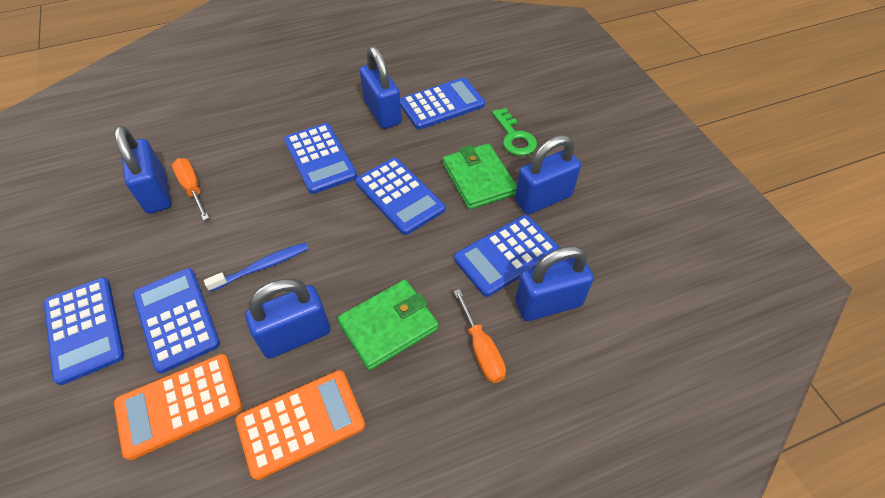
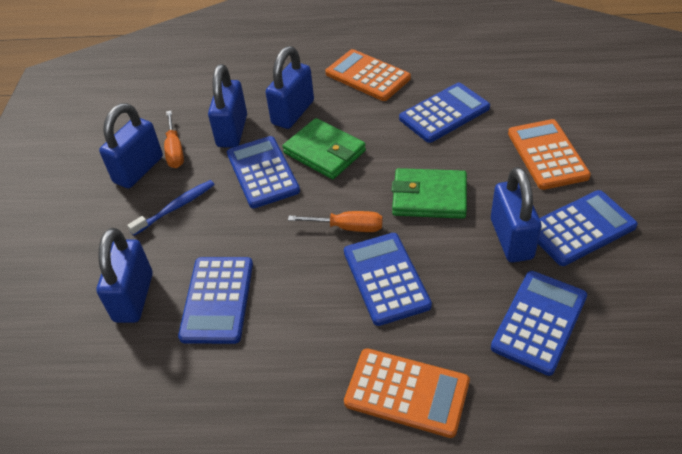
green key: [492,108,537,156] = 1 -> none = 0
orange calculator: [114,354,243,460] [235,370,365,480] = 2 -> [325,49,411,101] [344,348,470,438] [508,119,591,190] = 3

